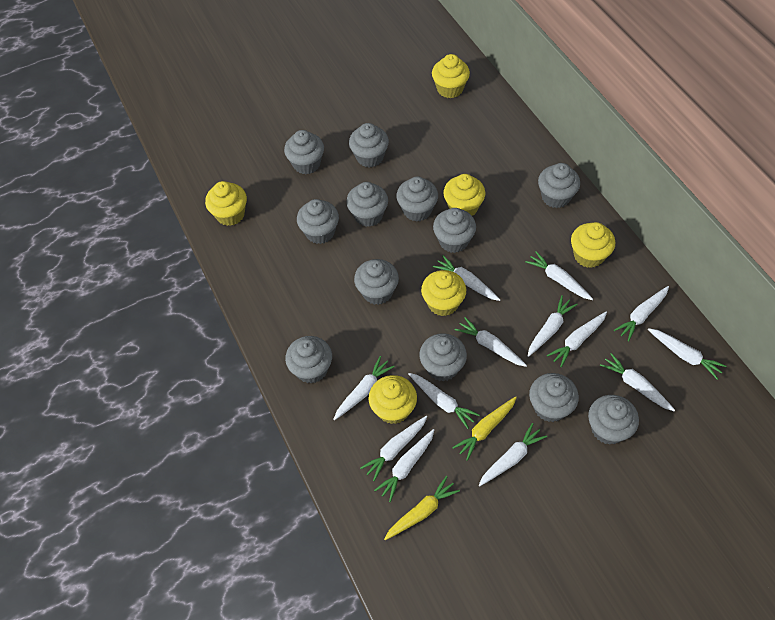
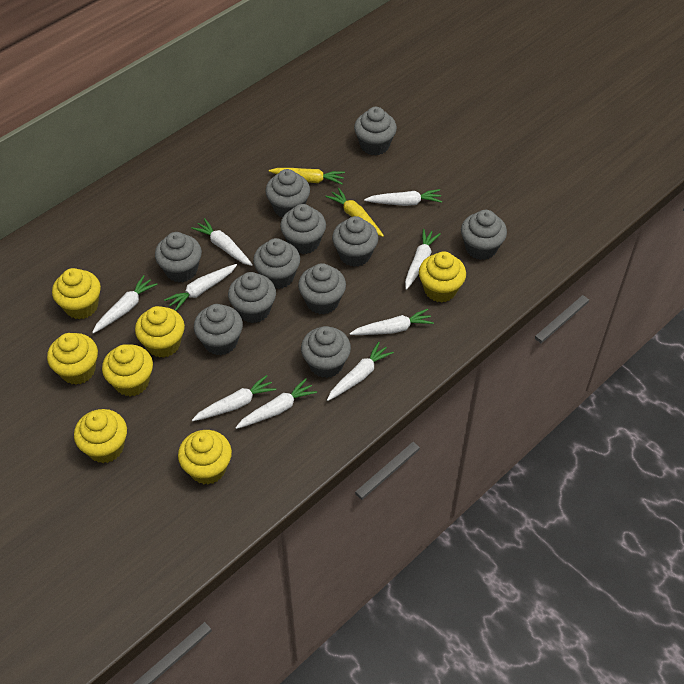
grey cupcake: [284,130,324,174] [285,336,332,383] [297,199,339,244] [346,182,388,227] [349,123,389,167] [354,259,399,305] [396,176,438,222] [419,333,467,381] [433,208,476,253] [529,373,579,422] [538,163,580,208] [588,395,639,445] = 12 -> [155,232,202,282] [194,304,243,355] [228,272,276,323] [253,238,300,289] [265,169,310,218] [280,204,326,254] [298,263,346,314] [301,326,351,378] [332,216,379,267] [354,107,397,156] [461,210,507,260] = 11
white carrot: [333,356,395,420] [360,416,427,481] [374,429,434,502] [409,373,480,429] [433,255,501,301] [455,317,527,367] [479,423,547,486] [525,251,593,300] [528,295,578,357] [547,312,607,367] [600,353,675,411] [614,286,669,341] [648,328,727,380] = 13 -> [92,275,158,334] [164,264,237,311] [191,218,253,266] [192,375,276,421] [235,378,317,429] [327,342,394,401] [349,309,434,335] [364,189,442,206] [405,229,441,290] = 9
yellow cupcake: [205,181,247,226] [368,375,417,424] [421,270,466,316] [432,54,470,98] [443,174,485,216] [571,222,615,268] = 6 -> [47,333,98,385] [52,268,101,319] [74,409,127,463] [102,344,153,396] [135,306,185,358] [178,430,232,485] [419,251,466,302] = 7

